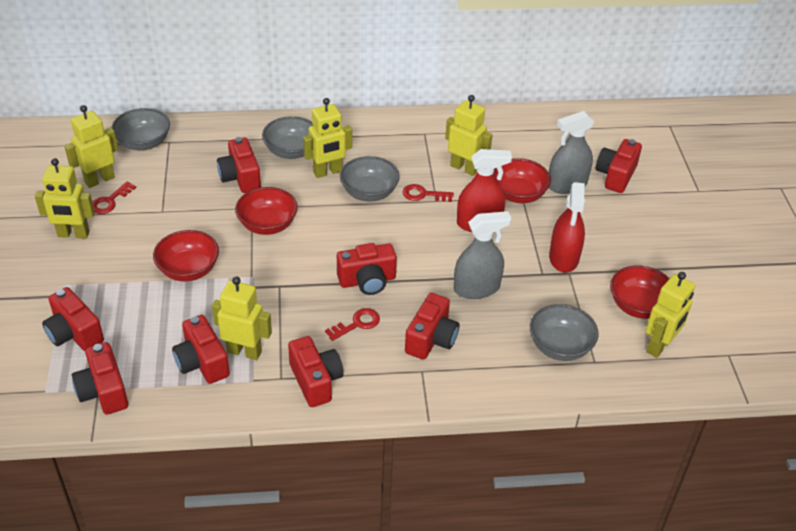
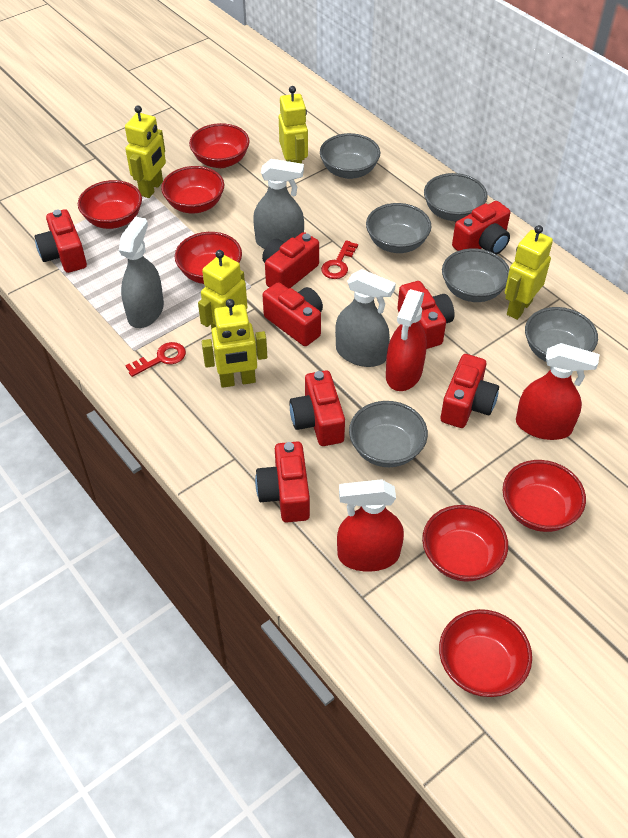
grey bowl: [112,108,170,150] [262,116,313,159] [340,156,400,202] [530,304,599,361] = 4 -> [320,133,381,179] [349,401,428,467] [366,203,432,253] [424,173,487,221] [442,248,510,302] [525,307,598,362] = 6
grey spray bottle: [454,211,512,299] [549,111,594,194] = 2 -> [119,217,164,328] [253,159,304,249] [335,269,396,367] = 3
red bowl: [153,230,219,281] [235,187,298,235] [493,158,551,203] [610,265,670,319] = 4 -> [78,180,142,229] [161,166,224,213] [175,232,242,284] [189,123,250,168] [422,505,508,582] [439,609,532,697] [503,460,586,532] = 7
red key: [92,182,136,214] [325,308,380,341] [403,184,454,202] = 3 -> [125,342,186,377] [321,240,358,279] = 2
red spray bottle: [457,149,512,232] [549,182,585,272] = 2 -> [337,479,404,572] [386,289,427,391] [516,343,599,440] = 3
yellow robot: [35,158,95,238] [64,105,118,188] [212,276,272,360] [303,98,352,178] [445,95,492,176] [645,272,695,358] = 6 -> [125,105,166,198] [198,250,248,330] [201,299,267,388] [279,86,308,164] [505,225,553,320] = 5

